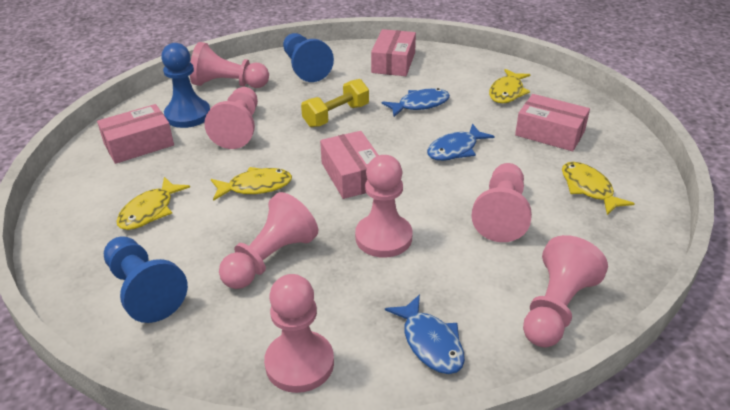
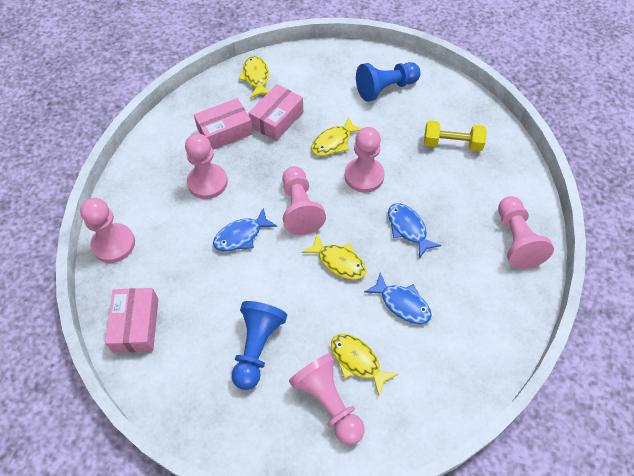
blue pawn: [104,236,188,323] [161,43,210,128] [283,33,334,82] = 3 -> [232,301,287,390] [356,62,420,102] = 2
pink box: [97,104,174,164] [320,131,379,199] [371,29,416,76] [515,94,590,151] = 4 -> [105,288,159,353] [194,98,253,150] [248,84,303,141] = 3
pink pawn: [190,42,269,88] [204,87,258,149] [219,192,318,289] [264,274,334,393] [355,155,412,258] [471,163,532,242] [523,235,608,348] = 7 -> [80,198,135,263] [185,133,228,199] [282,166,326,235] [289,353,365,445] [344,127,385,193] [498,196,554,269] = 6

